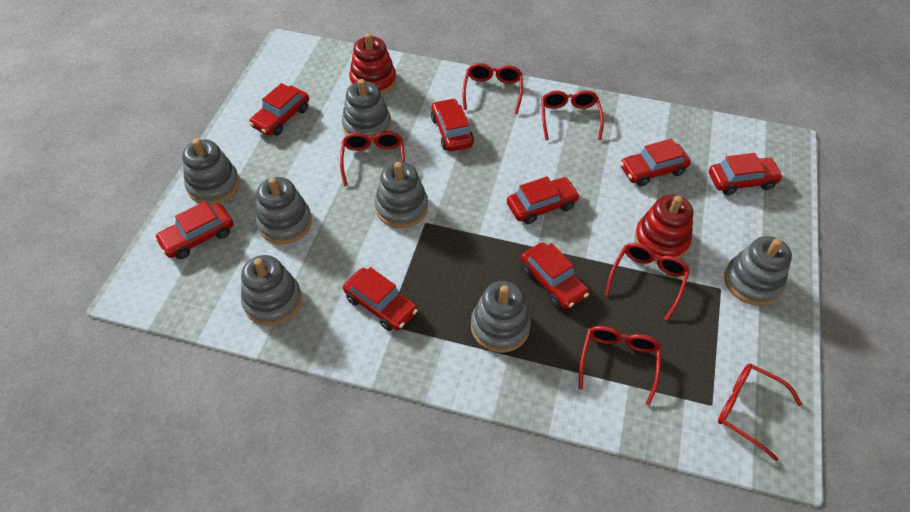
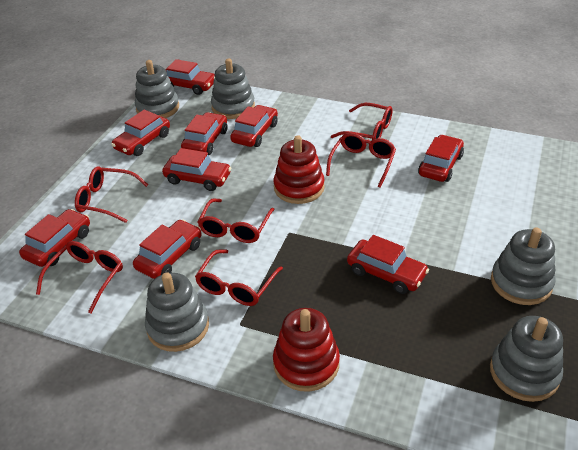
grey stacking toy: [182,139,240,205] [241,255,302,326] [256,177,312,244] [342,79,391,143] [375,162,428,228] [471,281,531,353] [724,236,792,306] = 7 -> [135,60,179,118] [145,272,209,352] [211,58,255,119] [490,316,563,402] [491,227,556,305] = 5
red car: [155,201,234,259] [249,83,309,136] [343,267,418,331] [431,98,474,152] [507,176,580,224] [520,242,589,309] [620,139,691,186] [709,153,783,195] = 8 -> [19,209,90,267] [111,110,170,156] [133,220,201,279] [162,148,231,191] [165,59,215,95] [181,112,227,155] [230,105,278,147] [347,235,429,294] [418,135,464,182] = 9

